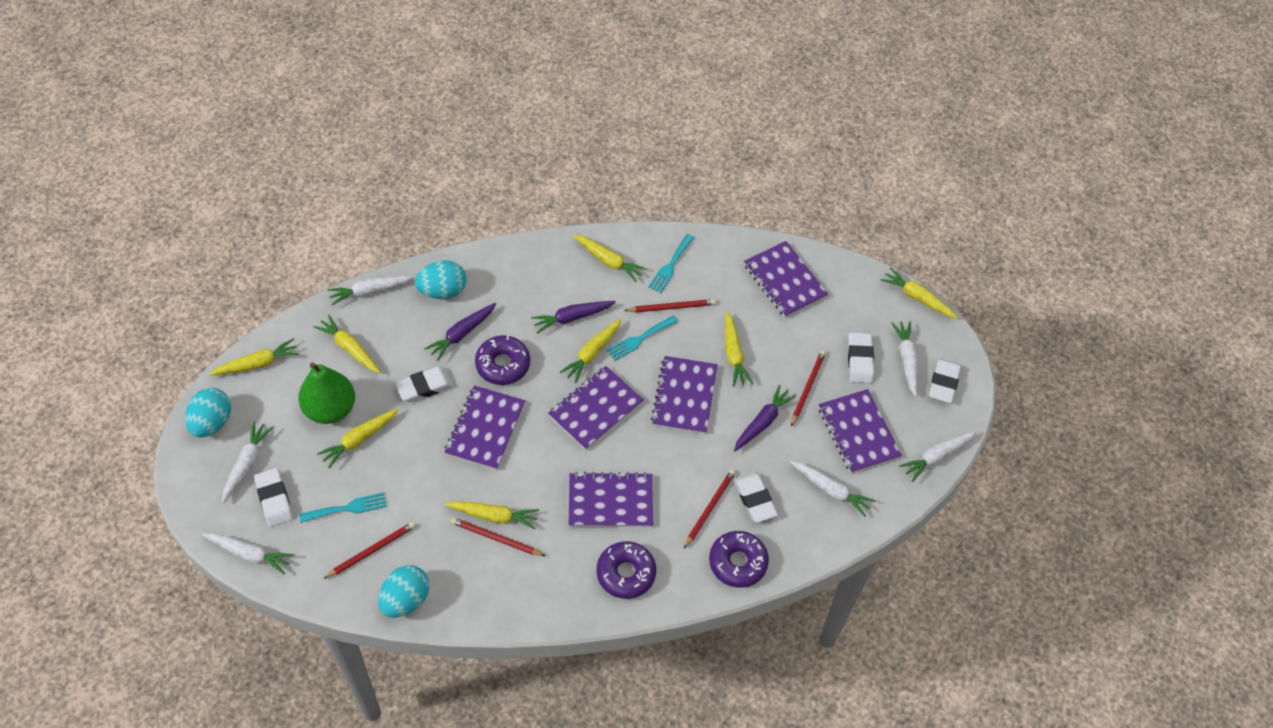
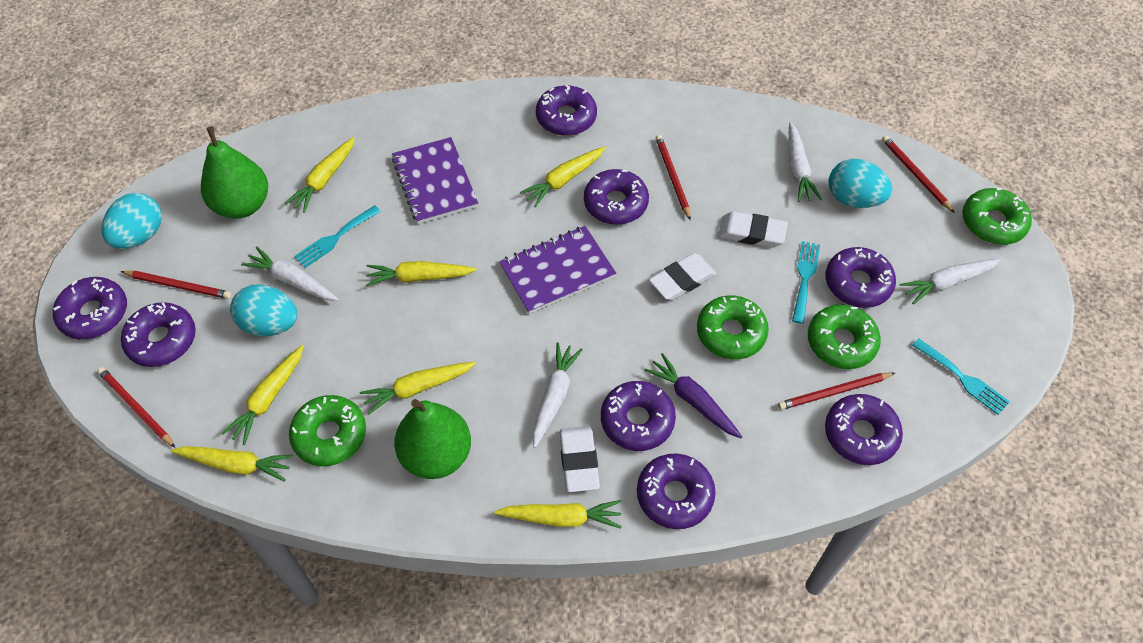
green donut: none = 0 -> [289,395,366,466] [697,295,769,359] [808,304,881,369] [962,188,1032,245] = 4
green pear: [298,363,355,424] = 1 -> [201,127,268,218] [394,399,471,479] = 2
purple carrot: [424,303,496,361] [531,301,616,333] [734,385,796,451] = 3 -> [644,353,742,438] = 1
purple donut: [475,335,530,385] [597,541,656,599] [709,531,769,588] = 3 -> [53,277,127,339] [121,302,196,367] [536,85,597,136] [584,169,649,225] [601,381,676,451] [637,454,716,529] [825,394,903,465] [826,247,896,308] = 8
purple notebook: [444,385,525,470] [548,366,643,450] [569,472,653,527] [651,356,717,434] [744,241,828,318] [819,389,902,473] = 6 -> [392,137,478,224] [499,226,616,314] = 2
white carrot: [202,533,294,574] [222,421,273,503] [327,276,414,305] [790,461,875,517] [891,321,918,397] [899,430,977,482] = 6 -> [241,247,338,301] [533,342,583,448] [789,122,822,202] [899,259,1000,304] = 4
white eraser: [254,468,293,527] [395,366,454,402] [734,472,778,523] [848,332,874,383] [929,358,961,403] = 5 -> [559,426,600,492] [649,253,716,301] [718,211,787,248] = 3
yellow carrot: [209,338,299,375] [314,315,381,373] [317,408,399,468] [445,501,539,529] [560,318,621,383] [573,235,647,282] [725,312,753,387] [880,267,958,318] = 8 -> [171,446,293,482] [221,345,304,445] [285,137,355,213] [360,362,476,415] [366,261,477,286] [494,500,622,529] [520,147,605,207] = 7

